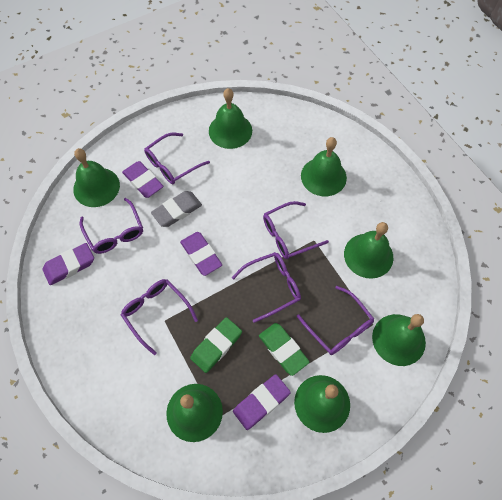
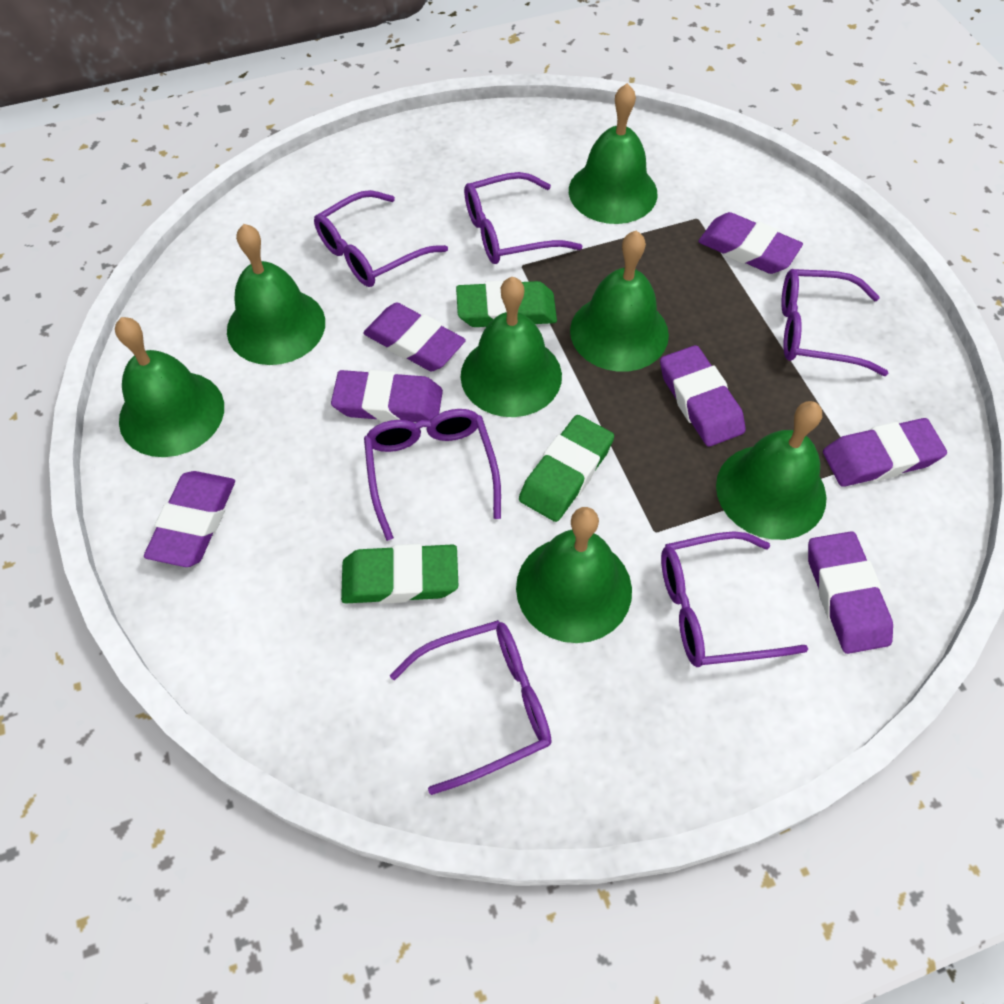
green eraser: [190,317,242,373] [259,323,310,376] = 2 -> [341,543,458,604] [456,280,557,327] [519,415,614,522] = 3
grey eraser: [151,191,202,227] = 1 -> none = 0
purple eraser: [42,243,94,285] [122,161,163,198] [180,232,222,276] [233,374,291,430] = 4 -> [144,471,235,567] [331,370,443,422] [363,303,466,371] [660,345,746,447] [698,212,803,274] [808,531,893,654] [823,418,947,487] = 7

